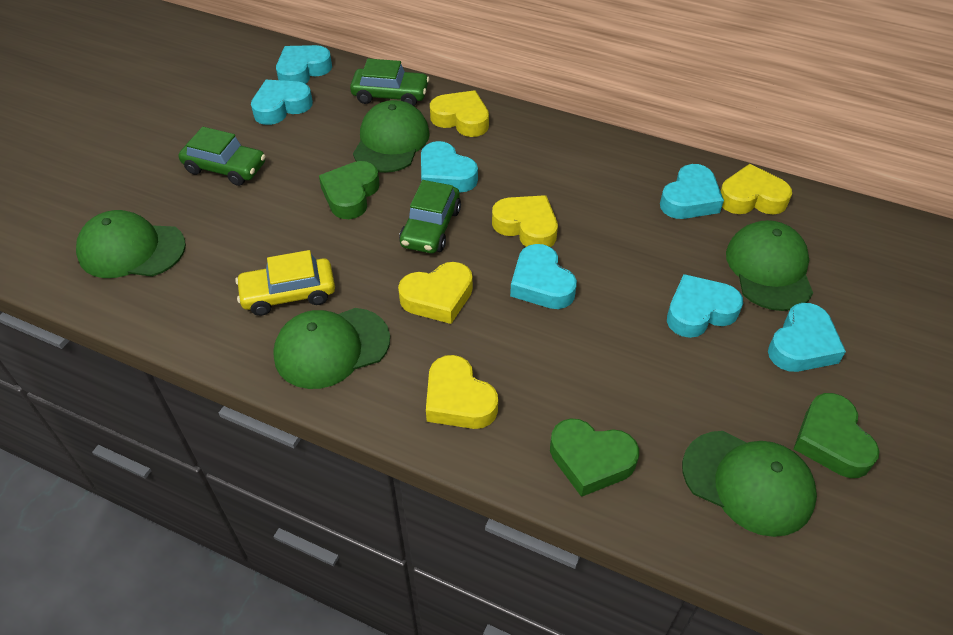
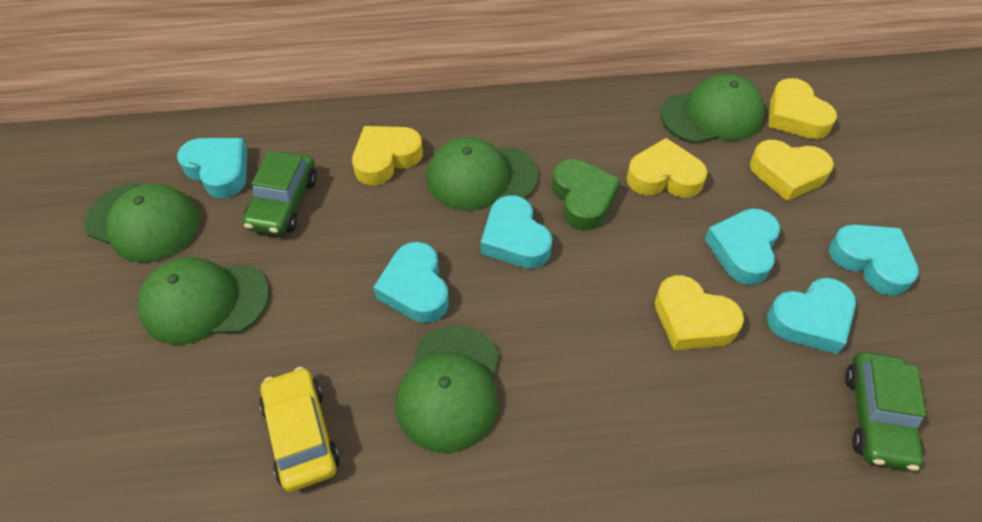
green car: [179,127,266,186] [350,58,430,106] [399,180,461,253] = 3 -> [243,151,317,235] [845,352,926,470] = 2
green heart: [319,161,380,219] [550,418,639,497] [794,393,879,478] = 3 -> [552,159,621,230] = 1
turquoise heart: [251,80,313,125] [276,45,332,84] [421,141,478,192] [510,244,577,309] [660,164,724,219] [667,274,743,338] [768,303,846,372] = 7 -> [177,138,248,198] [373,242,449,323] [481,195,552,269] [705,208,780,285] [767,278,856,354] [829,224,919,296] = 6

